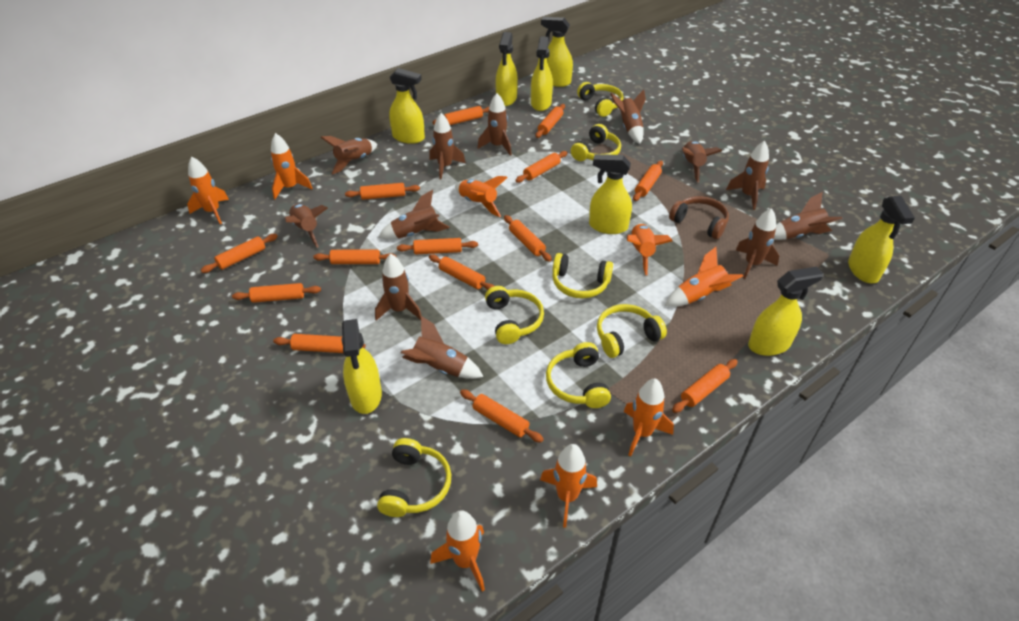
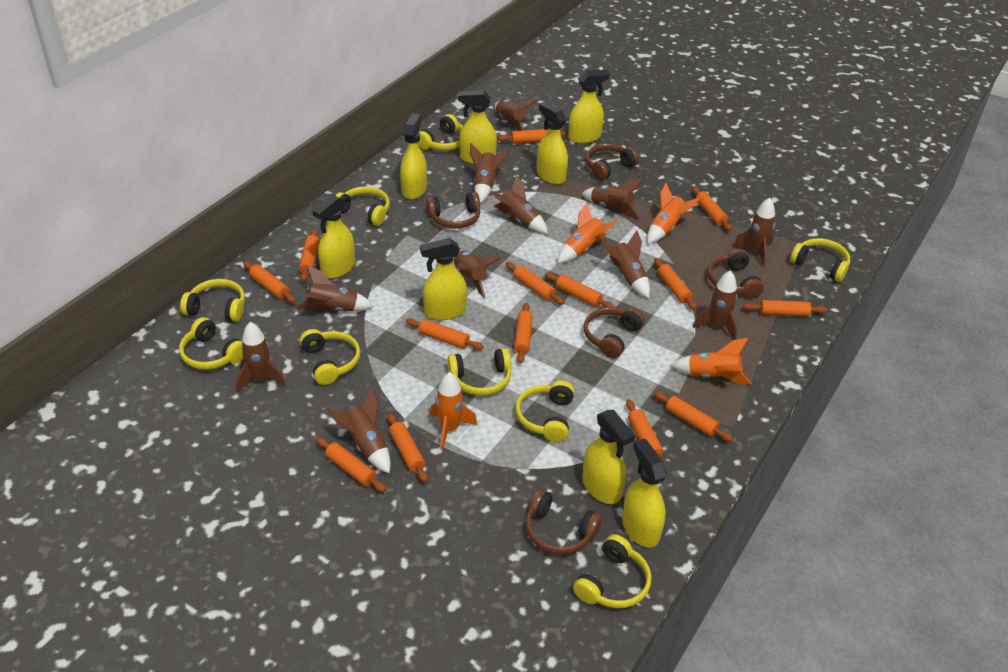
brown headphones: [669,196,729,239] = 1 -> [426,192,481,229] [526,489,602,555] [584,307,645,358] [585,144,639,180] [707,249,764,299] = 5
brown rocket: [285,204,328,248] [320,136,377,174] [375,254,421,321] [378,190,450,239] [401,316,484,379] [429,113,466,180] [478,93,512,156] [611,90,646,144] [682,141,722,183] [726,141,769,210] [736,208,779,279] [774,192,843,240] = 12 -> [236,322,286,392] [297,266,374,311] [327,389,391,473] [453,251,500,298] [470,143,509,203] [490,175,548,234] [495,99,537,131] [582,179,644,219] [601,230,650,298] [693,270,737,340] [733,197,775,267] = 11
orange rocket: [187,157,229,224] [271,133,312,199] [430,510,485,592] [455,176,508,217] [540,444,597,528] [624,378,674,456] [627,223,673,275] [665,247,743,307] = 8 -> [430,372,477,450] [557,203,617,263] [647,183,700,244] [671,338,752,384] = 4
yellow headphones: [377,438,451,517] [485,286,544,344] [546,342,611,408] [552,253,613,298] [571,124,621,161] [577,82,624,117] [597,304,667,358] = 7 -> [179,317,244,370] [180,279,245,322] [300,329,361,385] [335,186,390,226] [418,114,463,150] [447,348,511,396] [515,381,574,442] [573,534,652,608] [790,238,850,282] = 9

